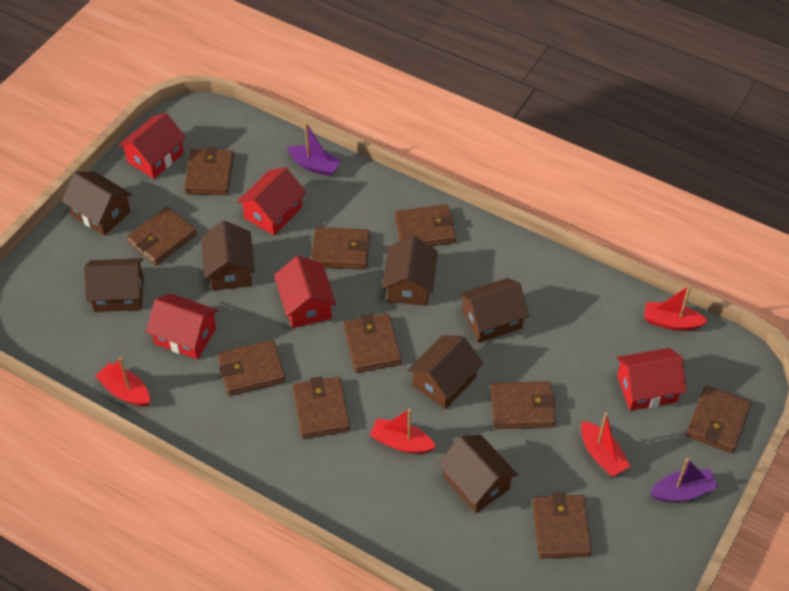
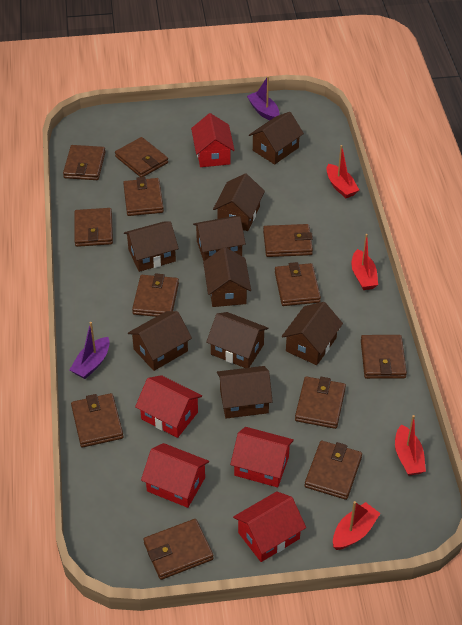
brown house: [62,172,132,236] [84,258,144,312] [201,220,255,291] [382,235,438,306] [407,335,483,409] [438,434,518,513] [459,278,529,343] = 7 -> [124,221,179,272] [128,311,192,371] [193,216,246,261] [203,247,251,307] [206,312,268,368] [213,173,265,231] [217,366,273,418] [249,112,304,165] [282,302,343,365] = 9
brown wallet: [126,207,197,265] [184,147,234,195] [218,340,286,396] [293,376,350,439] [311,227,370,269] [344,313,402,373] [395,204,456,246] [491,381,556,429] [533,493,592,559] [686,385,752,453] = 10 -> [63,145,105,180] [71,393,124,447] [74,208,113,247] [115,137,168,177] [123,177,164,216] [132,273,179,317] [143,519,214,580] [263,224,313,257] [275,262,321,306] [295,376,346,429] [305,441,362,500] [361,335,407,379] = 12

